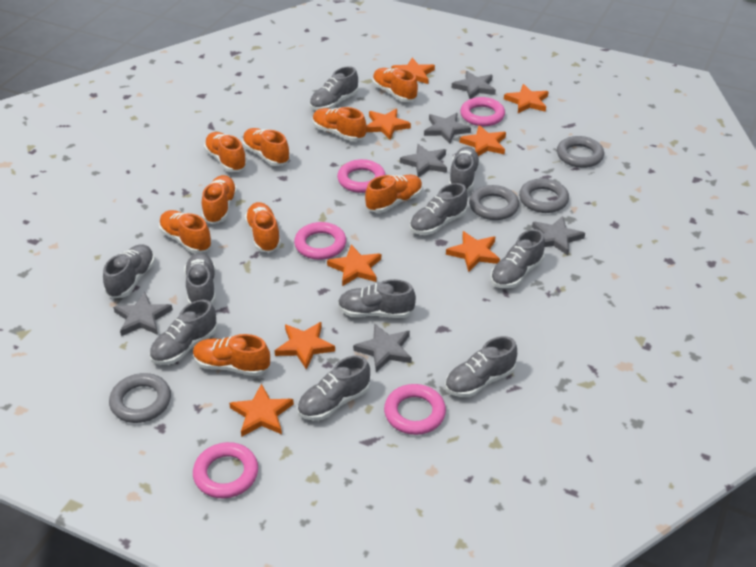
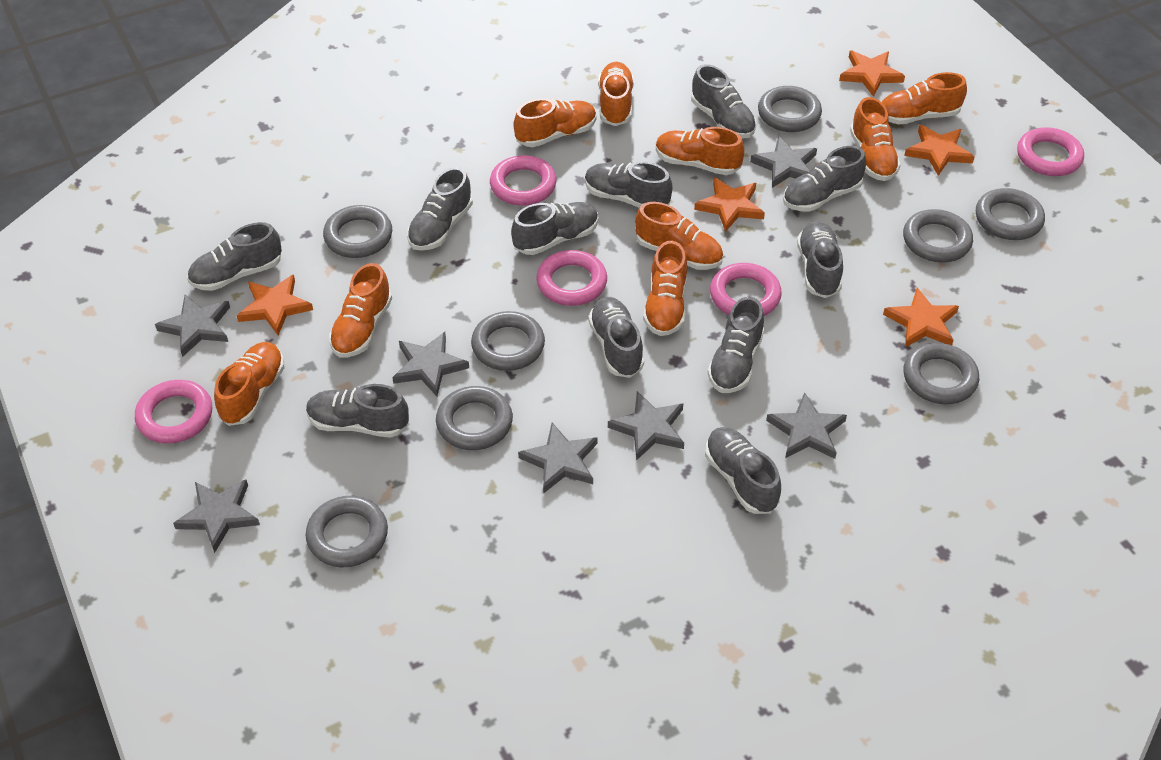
grey ring: [109,373,171,423] [469,185,519,220] [519,178,569,213] [557,136,604,168] = 4 -> [306,496,388,567] [323,205,392,258] [436,386,513,450] [471,311,545,371] [758,86,822,132] [903,209,973,263] [904,343,979,404] [976,188,1045,240] = 8
grey shoe: [103,244,155,299] [149,300,217,365] [184,253,216,305] [297,355,370,421] [310,66,358,110] [338,279,416,318] [410,183,468,235] [445,336,517,397] [449,147,480,191] [490,229,545,288] = 10 -> [187,222,282,291] [306,384,409,438] [407,167,473,251] [511,202,599,255] [585,162,673,208] [588,297,644,378] [691,64,757,139] [705,427,781,514] [708,296,764,393] [783,146,866,212] [797,221,843,298] = 11
grey star: [113,292,173,336] [353,323,412,372] [400,144,447,177] [424,113,471,144] [452,71,496,99] [532,216,585,256] = 6 -> [155,295,230,357] [173,480,260,553] [392,332,469,396] [518,423,597,494] [608,391,684,460] [750,136,817,188] [766,392,847,459] = 7
orange star: [229,384,294,437] [275,322,335,370] [327,245,381,286] [366,109,411,140] [391,58,435,84] [446,231,500,272] [460,125,506,156] [504,84,549,113] = 8 -> [237,275,313,336] [694,177,765,232] [839,51,905,97] [883,288,959,347] [904,125,974,176] = 5

